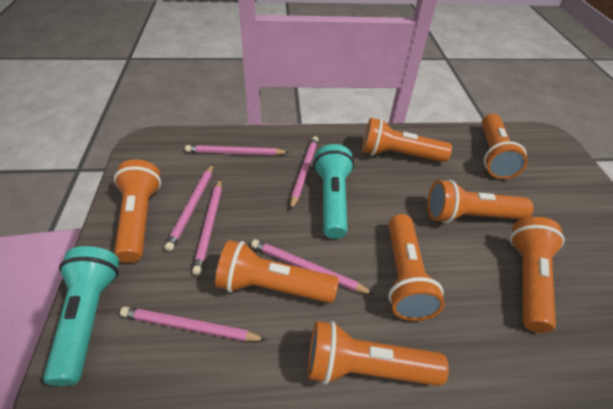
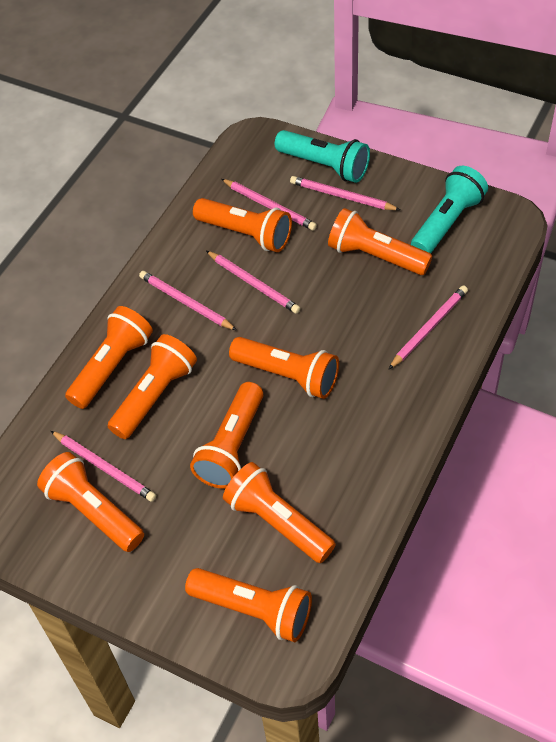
orange flashlight: [114,159,161,263] [215,240,339,303] [308,321,449,386] [362,118,452,162] [388,214,445,321] [428,180,534,223] [482,114,528,179] [510,217,565,333] = 8 -> [37,452,144,552] [65,306,153,409] [108,334,197,439] [185,568,312,642] [190,382,263,489] [193,198,292,252] [223,462,336,563] [229,337,339,399] [328,208,432,275] = 9

